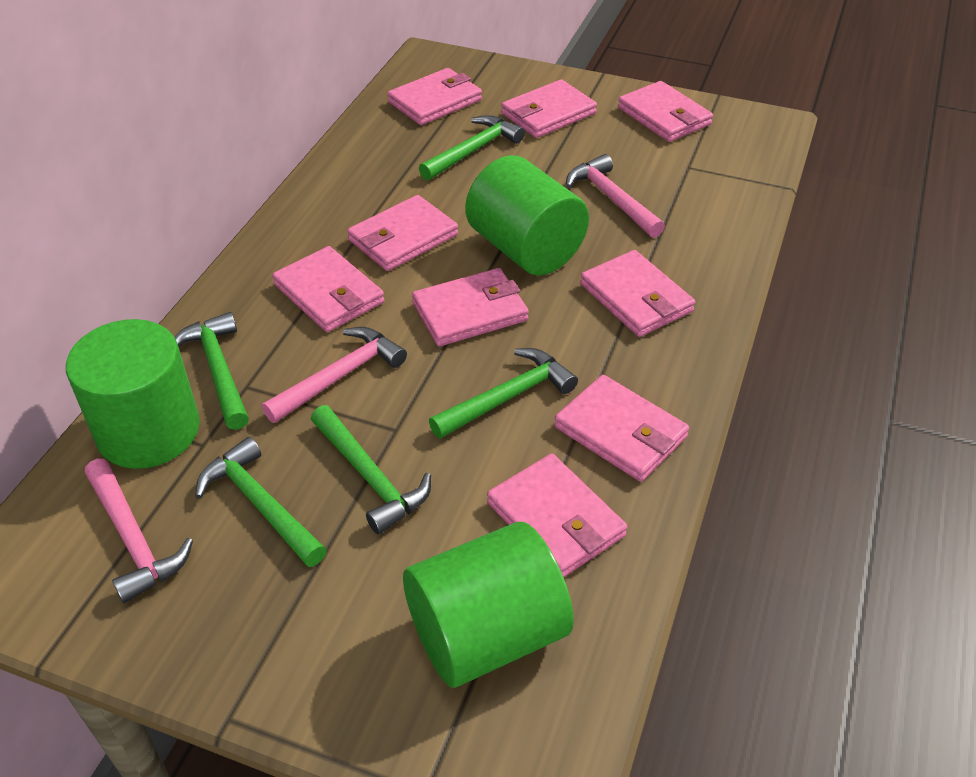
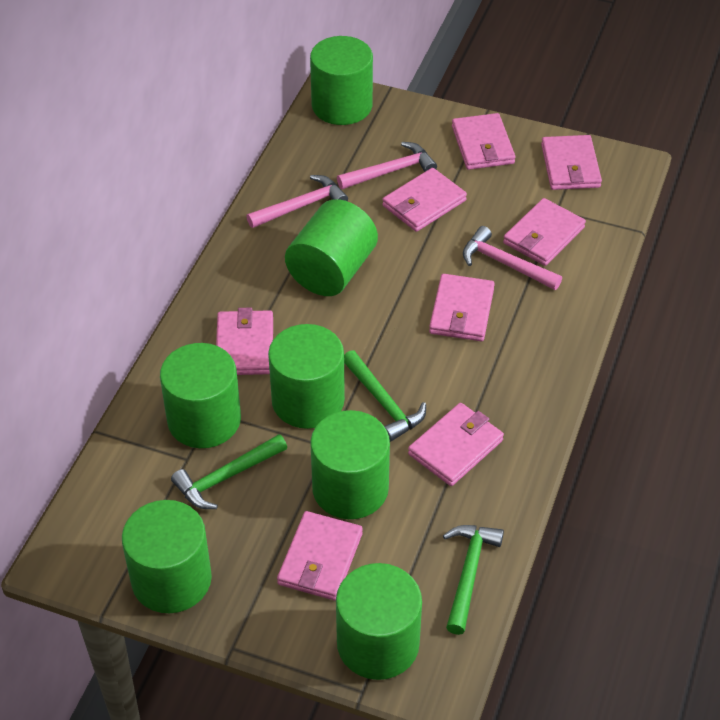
green cylinder: [66,319,200,469] [403,522,574,688] [465,155,589,275] = 3 -> [122,500,212,613] [160,343,241,448] [268,324,345,429] [285,199,378,296] [310,36,373,125] [310,410,390,519] [336,563,422,680] = 7
green hammer: [175,312,249,430] [195,437,327,567] [311,405,431,534] [419,115,525,180] [429,348,578,439] = 5 -> [171,434,287,509] [344,350,426,442] [443,525,504,635] = 3
pink wallet: [272,246,384,332] [347,195,458,271] [387,68,482,125] [412,268,529,346] [487,454,627,577] [501,79,597,138] [554,375,689,482] [580,250,695,337] [618,81,713,142] = 9 -> [216,308,273,375] [277,511,363,601] [382,168,467,232] [408,403,504,486] [429,274,495,341] [452,113,515,170] [503,198,586,266] [541,135,602,190] = 8

